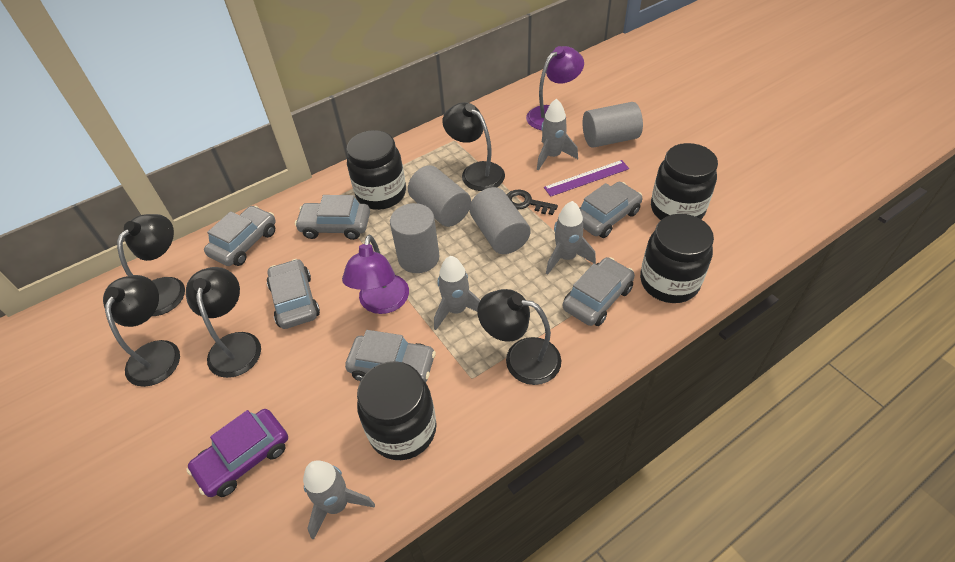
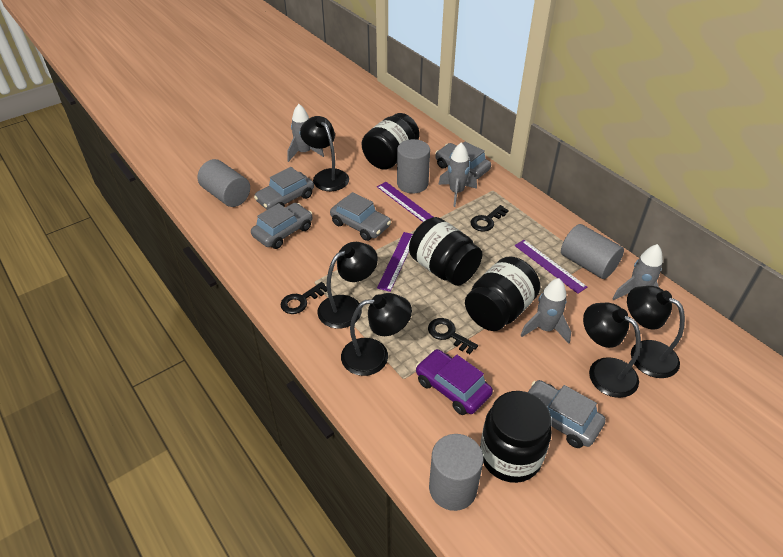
black key: [507,190,558,215] = 1 -> [280,282,327,314] [428,318,478,354] [471,205,509,232] = 3
grey car: [204,206,276,266] [267,259,320,329] [295,195,370,240] [345,330,436,383] [563,257,635,326] [580,182,642,238] = 6 -> [251,203,312,249] [254,167,314,210] [330,192,391,241] [435,142,491,179] [528,380,606,448] = 5
purple lamp: [342,235,409,314] [526,46,584,130] = 2 -> none = 0
purple ruler: [544,160,629,197] = 1 -> [377,182,433,222] [377,232,413,292] [515,240,587,294] = 3

